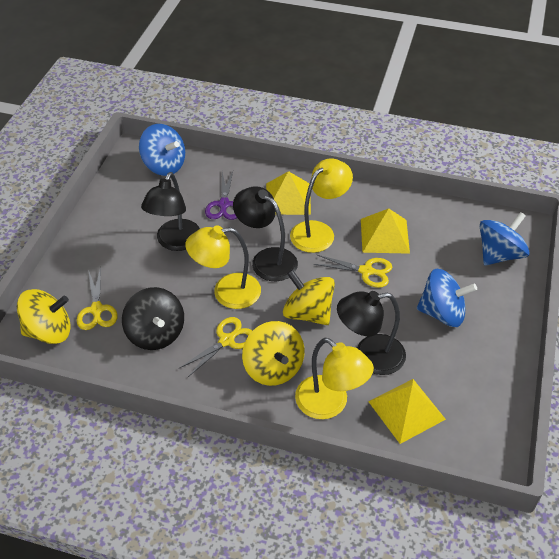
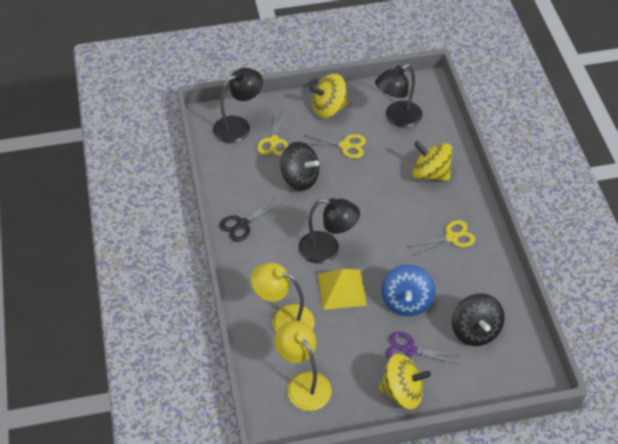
black scissors: none = 0 -> [220,198,281,242] = 1
black spinning top: [122,287,184,350] = 1 -> [280,142,319,191] [452,293,504,346] = 2
blue spinning top: [139,124,185,176] [417,269,477,327] [479,212,530,265] = 3 -> [381,265,435,316] = 1
yellow lamp: [185,226,261,309] [290,159,353,253] [295,338,374,419] = 3 -> [251,263,315,332] [274,320,332,411] = 2
yellow pyramid: [266,171,311,215] [361,208,410,254] [368,379,446,444] = 3 -> [318,269,367,310] = 1

